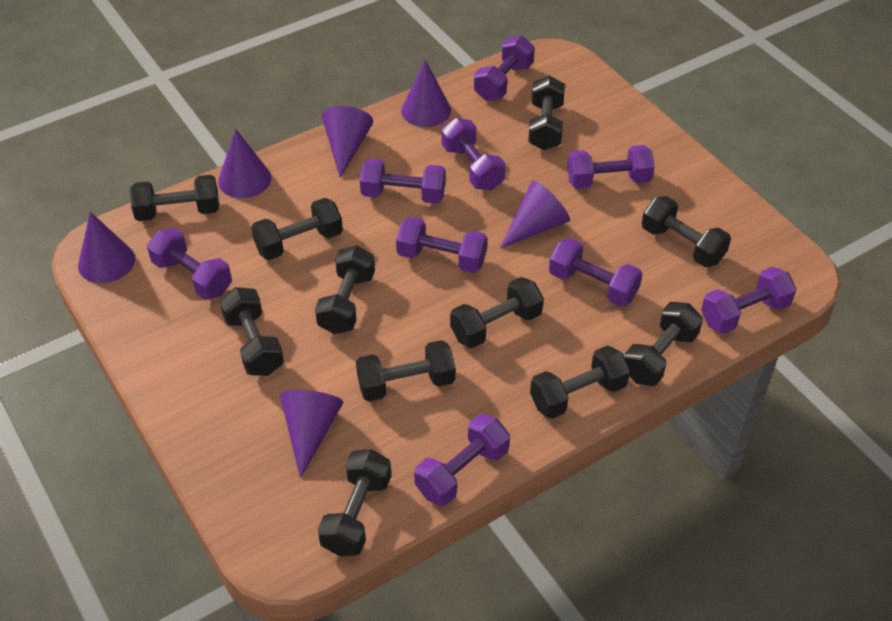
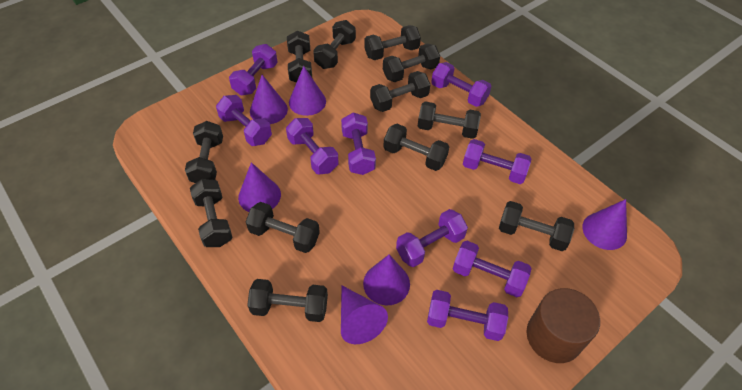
black dumbbell: [130,175,219,221] [220,287,284,376] [251,198,343,260] [315,246,375,334] [318,449,391,556] [356,340,456,402] [450,277,544,348] [528,75,565,150] [530,346,630,419] [624,302,703,386] [642,196,731,267] = 11 -> [185,121,223,183] [190,179,232,247] [246,202,320,253] [247,279,328,322] [287,31,312,83] [313,20,356,69] [364,25,421,60] [370,71,431,112] [383,43,440,82] [383,124,449,171] [418,101,481,139] [499,201,574,251] = 12
brown cylinder: none = 0 -> [526,288,600,363] = 1

